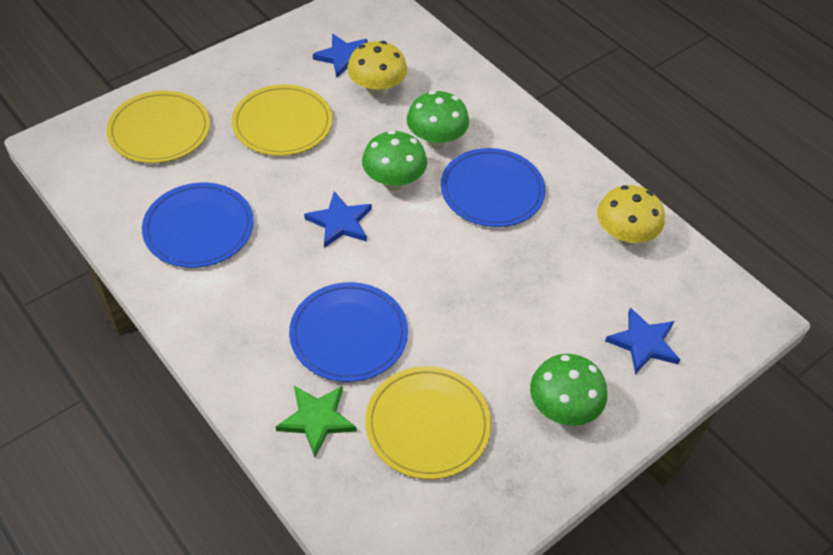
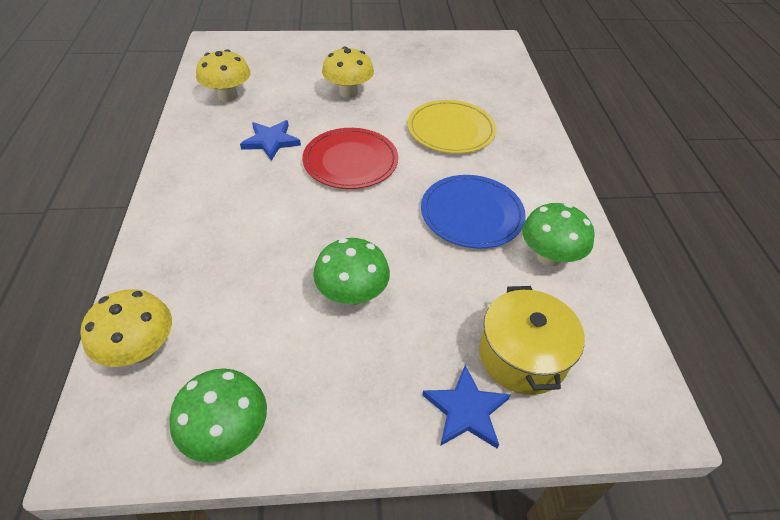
blue plate: [142,183,254,268] [289,282,408,382] [441,148,545,227] = 3 -> [421,175,526,249] = 1
blue star: [304,191,372,248] [313,34,368,78] [605,308,680,374] = 3 -> [240,120,301,161] [422,365,510,448] = 2
green star: [276,386,357,457] = 1 -> none = 0
red plate: none = 0 -> [302,128,398,189] = 1
yellow mushroom: [347,41,407,98] [597,185,665,246] = 2 -> [80,289,172,367] [196,49,250,102] [322,47,374,98] = 3
yellow plate: [106,91,210,163] [232,84,333,156] [365,366,491,479] = 3 -> [408,100,496,154] = 1
yellow pot: none = 0 -> [479,286,585,395] = 1

